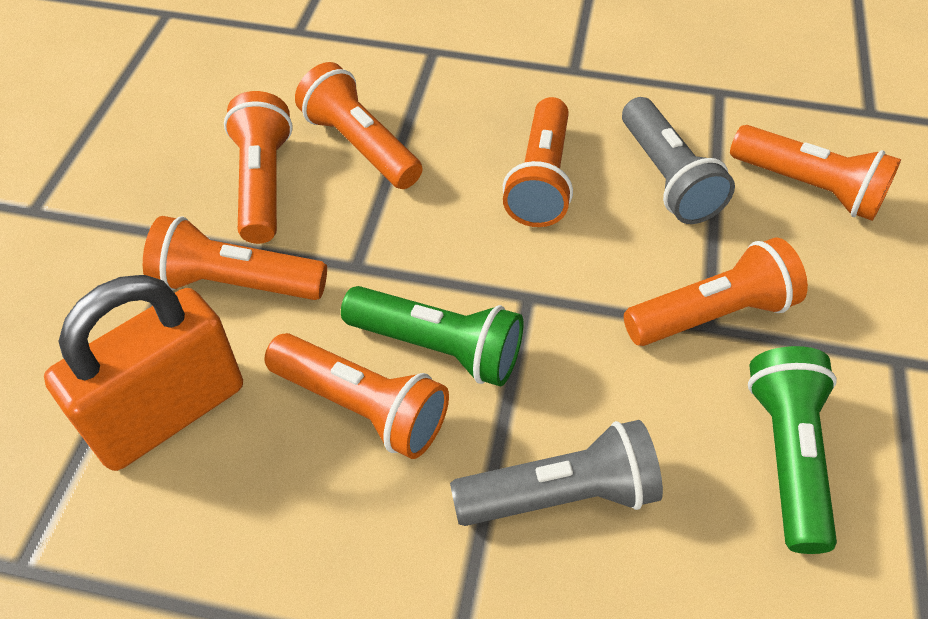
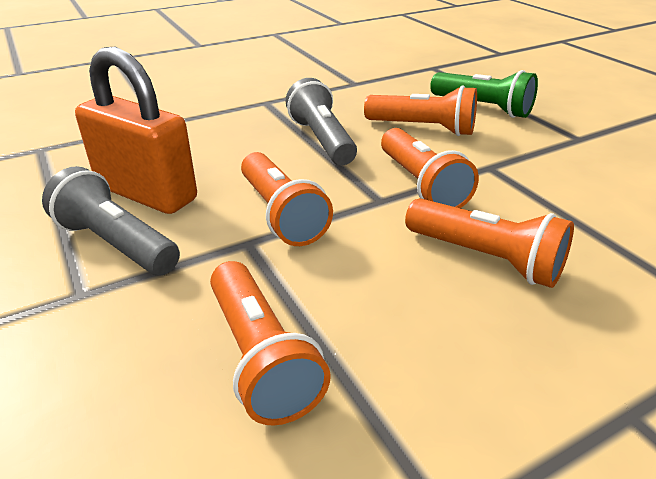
green flashlight: [341,286,523,386] [748,346,837,554] = 2 -> [430,70,538,118] = 1
orange flashlight: [143,216,327,300] [224,91,293,244] [264,333,449,459] [295,62,423,189] [503,97,573,227] [624,237,808,346] [730,125,901,221] = 7 -> [210,261,331,426] [241,152,333,246] [364,85,477,136] [381,128,479,208] [405,198,574,288] = 5

